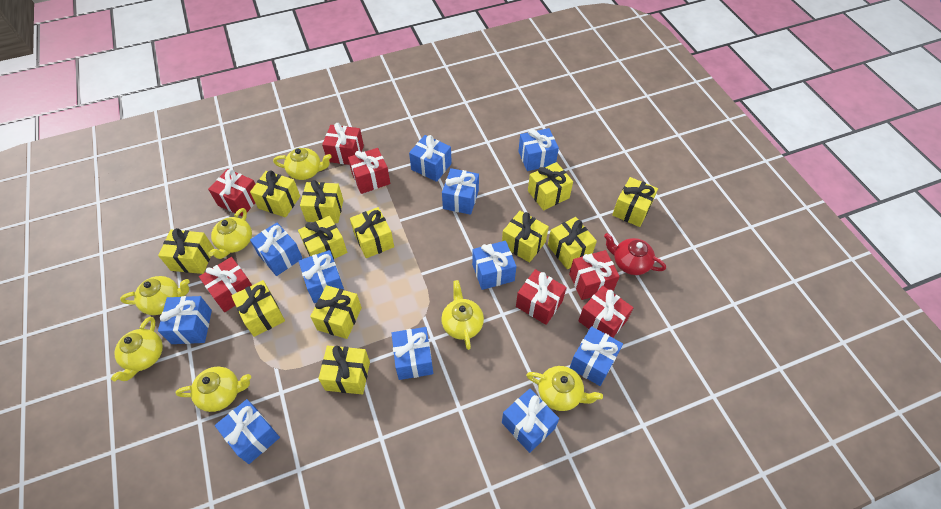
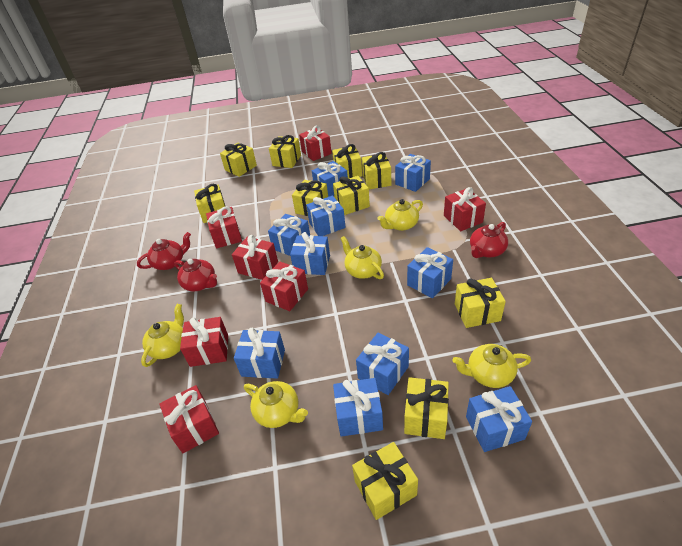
blue gift: [158,296,212,344] [215,399,280,464] [250,223,303,276] [299,250,344,303] [392,327,433,380] [409,135,452,182] [442,168,479,215] [472,241,516,290] [502,389,559,453] [518,128,559,171] [569,326,623,386] = 11 -> [234,328,285,379] [268,214,310,256] [290,232,330,275] [306,196,346,236] [312,161,348,197] [333,378,383,437] [356,332,409,395] [395,154,431,192] [407,247,453,298] [466,386,532,452] = 10
red teapot: [604,233,666,275] = 1 -> [137,232,191,270] [174,259,217,291] [470,222,508,258] = 3
yellow gift: [158,228,214,274] [231,280,285,337] [250,170,300,217] [298,216,347,259] [300,180,343,223] [310,285,362,339] [318,346,370,394] [350,207,394,258] [502,211,549,263] [528,162,573,210] [548,217,597,269] [612,177,658,227] = 12 -> [194,184,226,223] [220,143,257,177] [269,135,301,168] [292,180,328,216] [332,144,362,178] [333,176,370,215] [352,442,418,520] [362,152,391,189] [404,377,449,439] [455,278,506,328] = 10
yellow teapot: [111,317,163,381] [120,276,189,315] [176,367,251,412] [208,208,252,259] [273,148,331,180] [441,280,484,350] [526,366,603,411] = 7 -> [141,304,184,367] [244,381,308,428] [340,236,384,279] [377,199,423,231] [452,344,531,388] = 5

